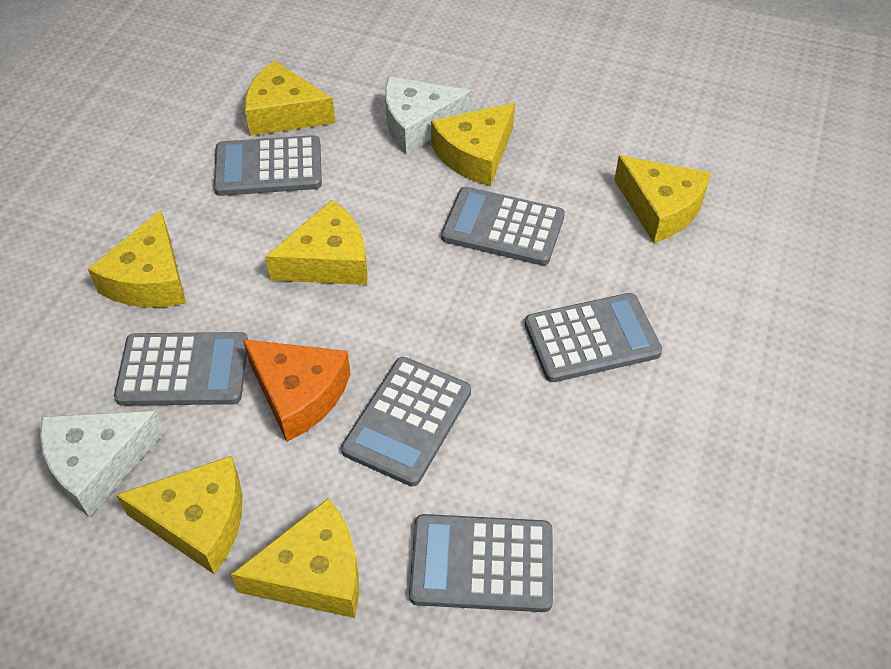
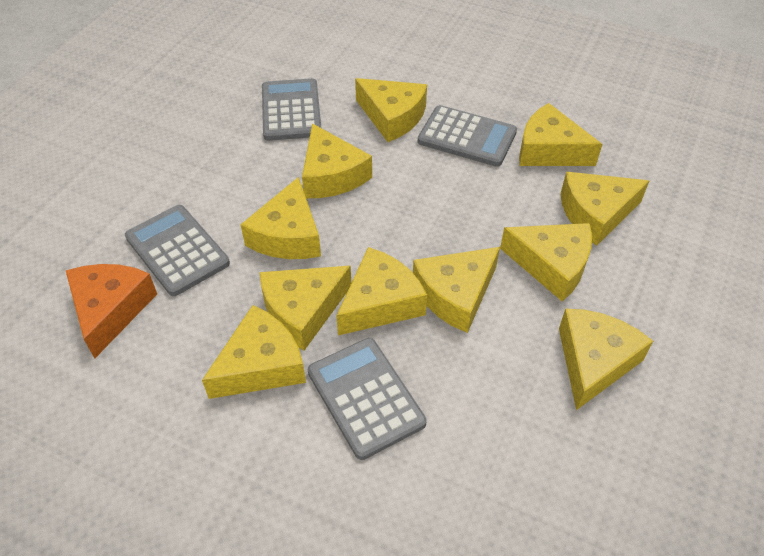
grey calculator: [114,332,248,406] [214,135,322,196] [341,357,471,486] [409,514,553,612] [441,187,565,265] [525,293,662,382] = 6 -> [125,205,230,296] [262,78,321,141] [308,338,427,460] [418,105,517,167] = 4
white cheese: [40,411,165,517] [385,77,472,154] = 2 -> none = 0
yellow cheese: [88,210,186,308] [116,456,242,574] [231,498,359,618] [245,60,335,136] [265,200,367,285] [431,103,515,186] [614,155,711,243] = 7 -> [202,305,306,399] [240,177,321,259] [259,265,351,351] [302,123,372,198] [336,247,427,335] [355,78,427,142] [413,247,500,333] [500,223,592,301] [519,103,602,166] [559,309,653,410] [561,172,649,246] = 11

